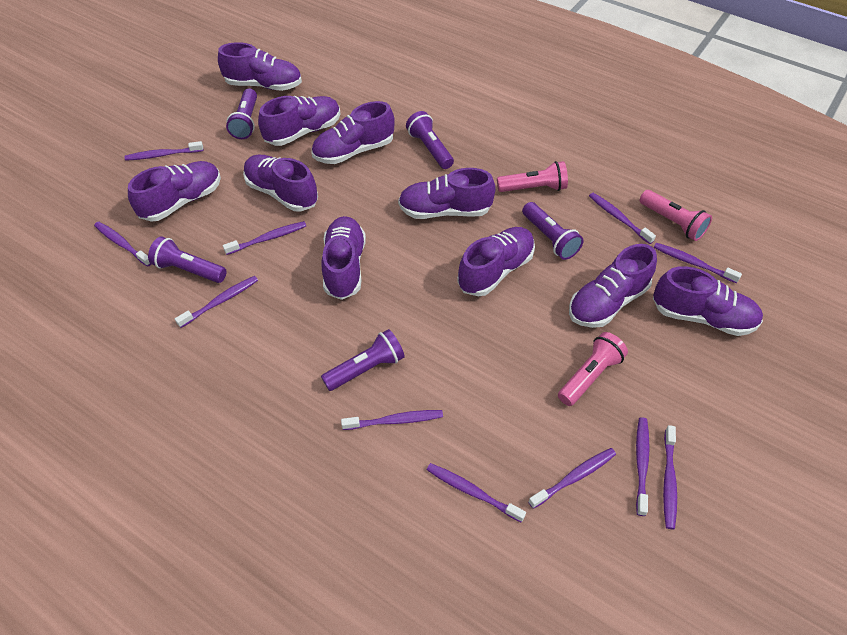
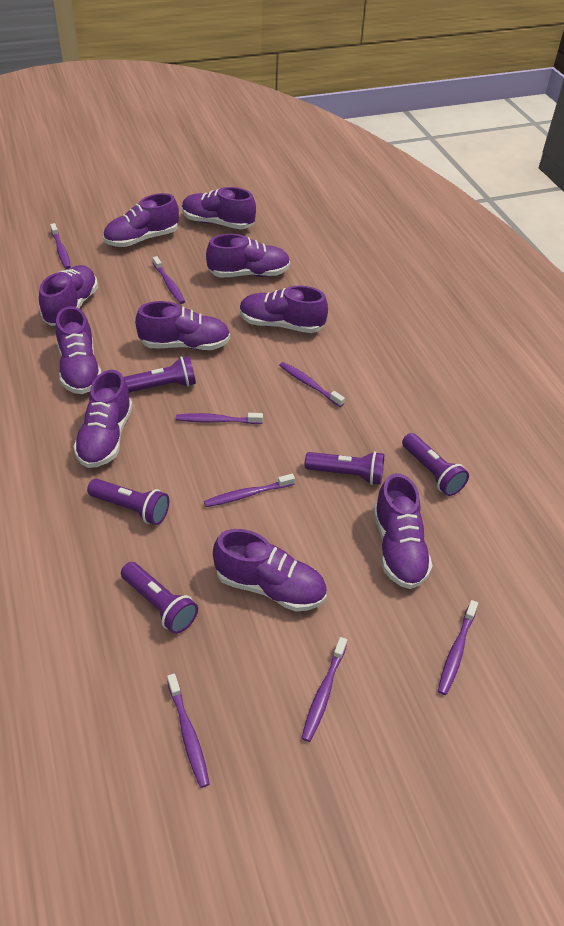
pink flashlight: [497,161,568,192] [558,332,628,406] [639,190,712,241] = 3 -> none = 0
purple toothbrush: [94,222,151,267] [125,141,204,161] [175,276,258,328] [223,221,306,255] [341,410,443,430] [427,463,526,522] [528,448,616,509] [589,193,656,244] [636,418,650,516] [654,243,742,283] [663,425,677,530] = 11 -> [50,223,71,269] [153,256,185,304] [167,673,210,788] [176,413,263,424] [204,474,295,507] [279,362,345,407] [302,637,347,742] [438,600,478,695] = 8

